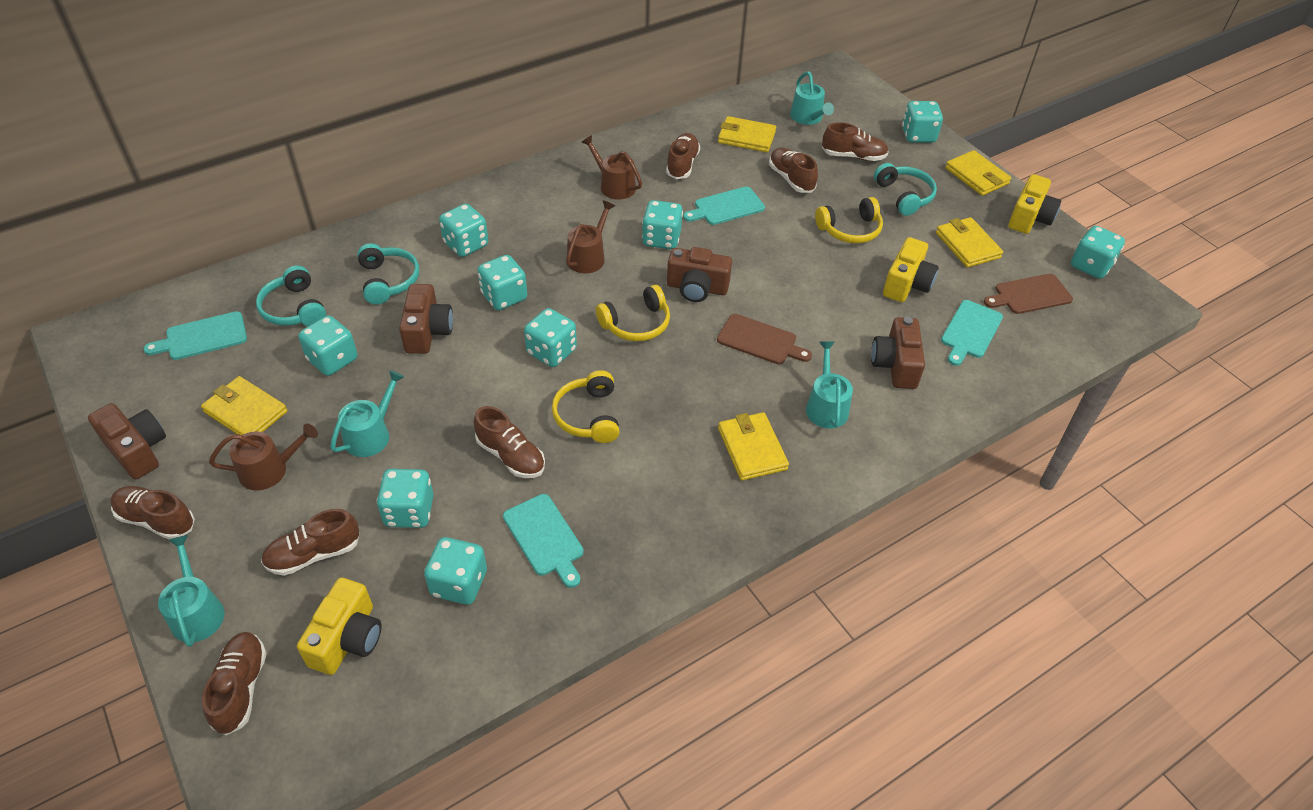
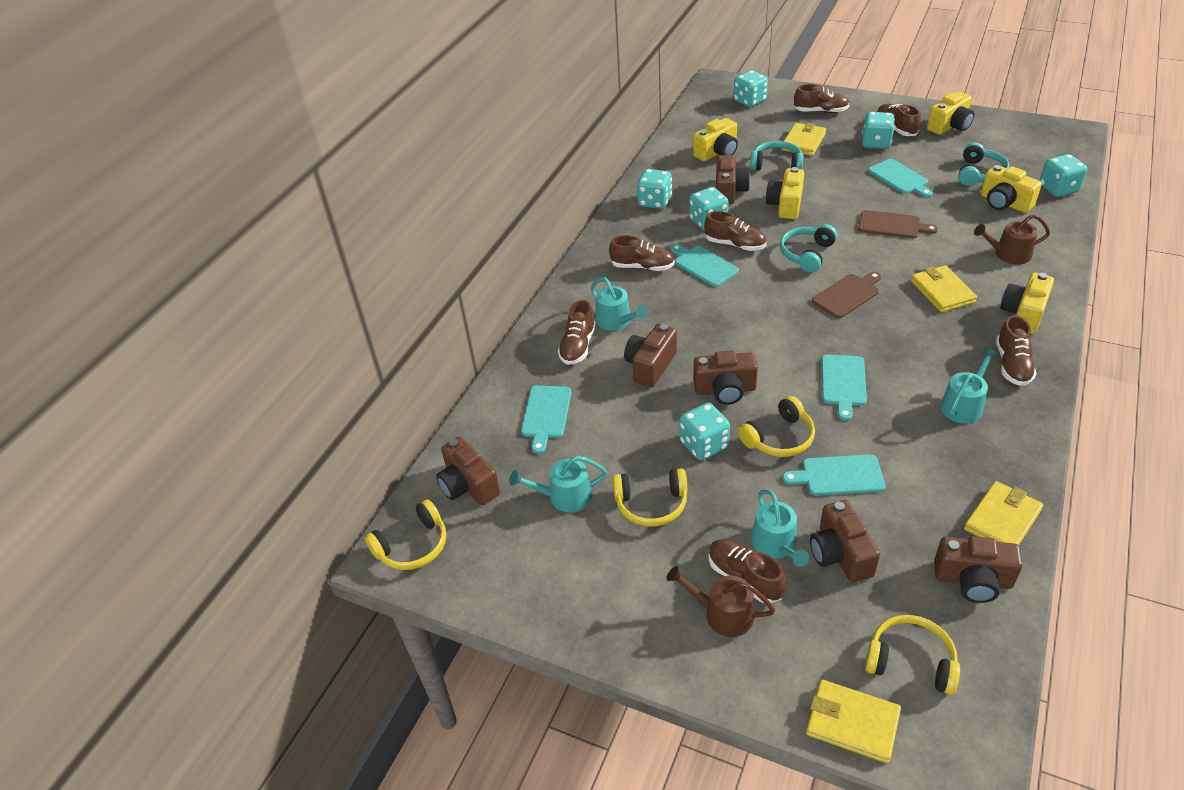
brown camera: [88,403,166,480] [399,284,453,354] [667,247,732,302] [871,317,925,389] = 4 -> [436,437,500,505] [624,324,677,387] [693,350,758,405] [716,155,751,204] [810,500,880,583] [934,536,1023,603] = 6
brown watering can: [209,424,318,491] [566,200,615,273] [581,135,642,200] = 3 -> [666,566,775,637] [974,214,1050,265] = 2
turquoise cutting board: [143,311,247,360] [503,494,584,588] [683,186,765,225] [941,300,1003,366] = 4 -> [521,385,572,454] [671,244,739,287] [783,454,885,496] [822,354,867,421] [868,159,933,197] = 5
turquoise dice: [298,315,357,376] [377,469,434,528] [424,537,487,605] [439,204,488,257] [477,255,527,310] [524,308,577,367] [642,200,683,249] [902,101,943,143] [1071,226,1125,279] = 9 -> [637,169,672,209] [680,403,730,460] [689,187,729,231] [733,70,768,107] [862,112,895,149] [1039,154,1087,197] = 6
yellow camera: [297,578,382,675] [883,237,939,302] [1008,174,1062,234] = 3 -> [693,118,738,161] [766,167,804,219] [927,92,974,135] [981,165,1042,213] [1000,273,1054,334] = 5
yellow headphones: [552,370,620,443] [596,285,670,341] [815,197,883,244] = 3 -> [365,499,446,570] [613,468,687,527] [738,396,815,457] [865,615,960,695] = 4
yellow wallet: [201,376,287,435] [718,116,776,152] [718,412,789,481] [936,217,1003,268] [945,150,1011,196] = 5 -> [781,123,826,156] [806,680,901,763] [911,265,977,313] [964,481,1043,545] = 4

